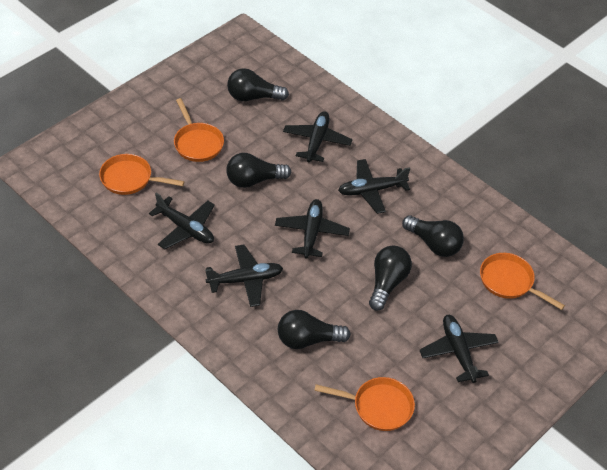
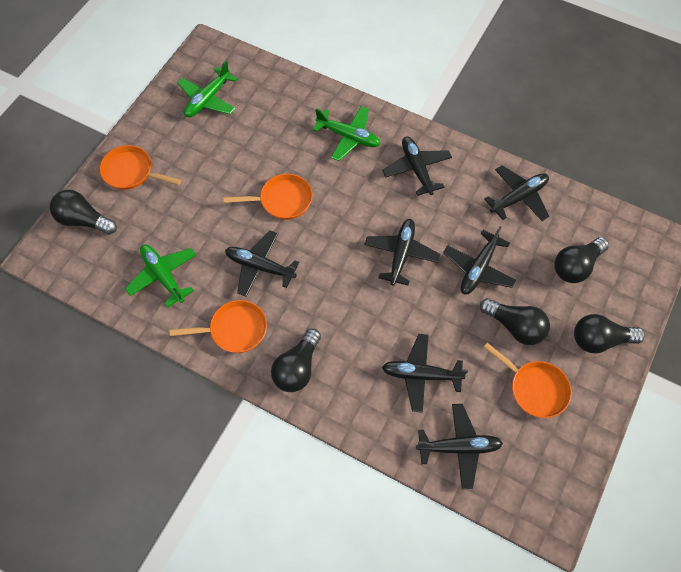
black plane: [149,193,215,250] [205,245,283,307] [275,199,350,259] [283,111,352,162] [338,159,410,214] [420,315,499,383] = 6 -> [225,230,299,297] [364,219,440,286] [382,136,452,196] [382,334,468,413] [416,404,503,489] [443,226,516,294] [484,165,549,221] = 7
green plane: none = 0 -> [125,244,196,308] [177,60,238,117] [312,106,380,161] = 3

